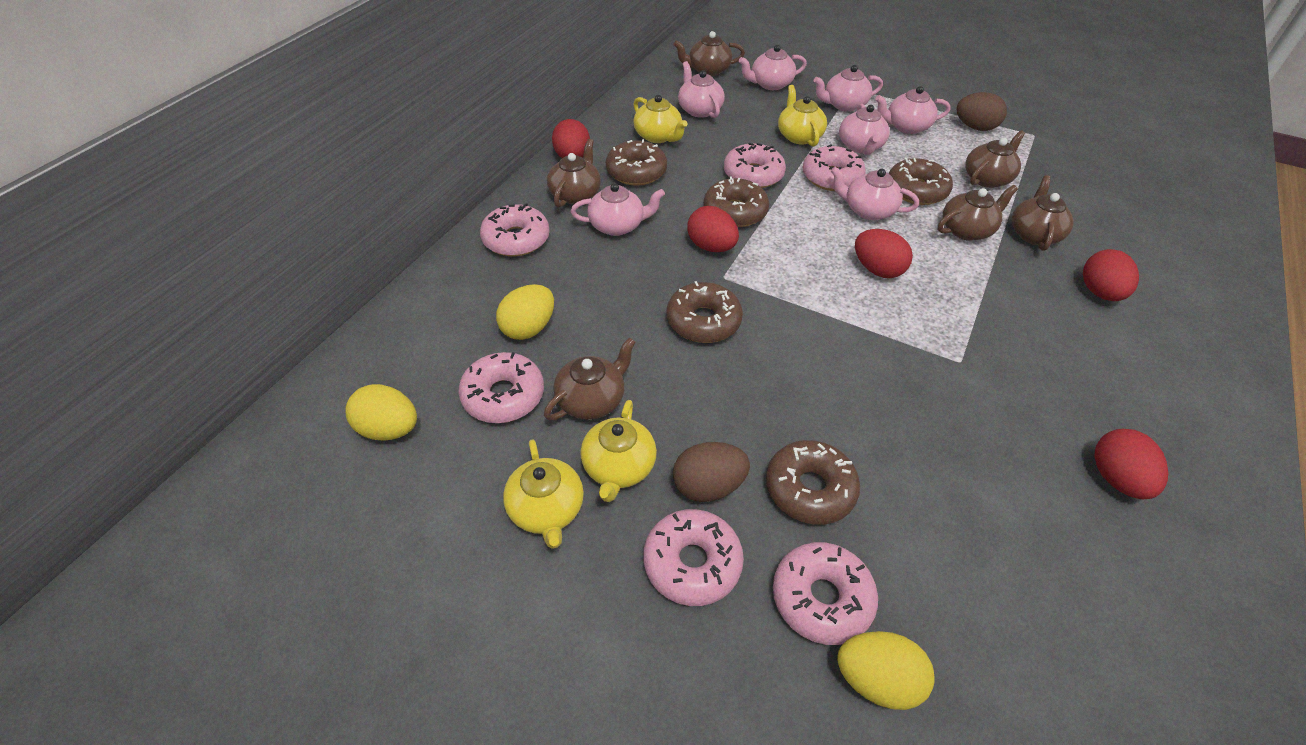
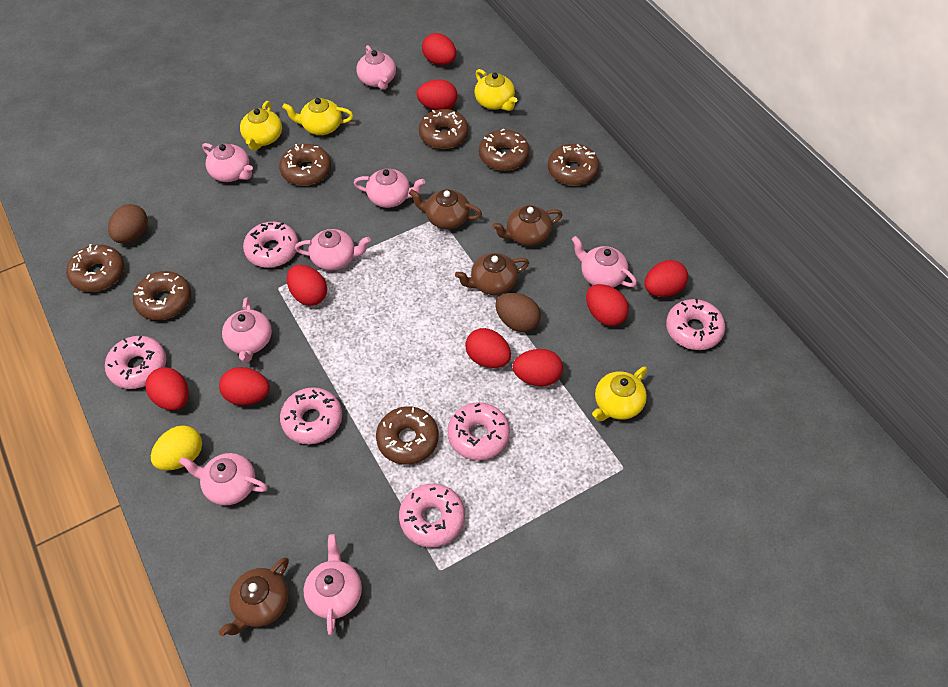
brown donut: [606,139,667,186] [666,281,743,343] [704,176,769,227] [766,440,860,525] [889,158,953,205] = 5 -> [66,244,124,292] [133,271,191,320] [279,144,331,186] [376,406,439,465] [419,109,468,149] [479,129,530,171] [548,144,599,186] = 7
brown teapot: [544,337,636,420] [547,139,601,208] [674,31,745,76] [937,185,1018,241] [965,130,1025,188] [1012,175,1074,251] = 6 -> [219,557,289,636] [409,189,482,229] [455,253,529,295] [492,205,563,246] = 4
pink teapot: [570,183,665,236] [678,61,725,118] [739,45,807,90] [814,65,883,112] [831,166,919,220] [839,104,890,155] [875,86,951,134] = 7 -> [179,453,268,505] [202,143,253,182] [222,298,272,363] [295,229,371,271] [303,534,362,635] [354,169,425,208] [356,45,396,90] [571,236,637,287] = 8
red egg: [552,119,590,158] [687,206,739,252] [855,229,913,278] [1083,249,1139,301] [1094,429,1168,499] = 5 -> [145,367,189,410] [219,367,270,405] [287,265,327,306] [417,79,457,110] [422,33,456,65] [465,328,511,368] [513,349,563,386] [586,284,629,326] [644,260,688,297] = 9
yellow egg: [345,384,417,441] [496,284,554,340] [837,631,935,710] = 3 -> [151,425,202,471] = 1

